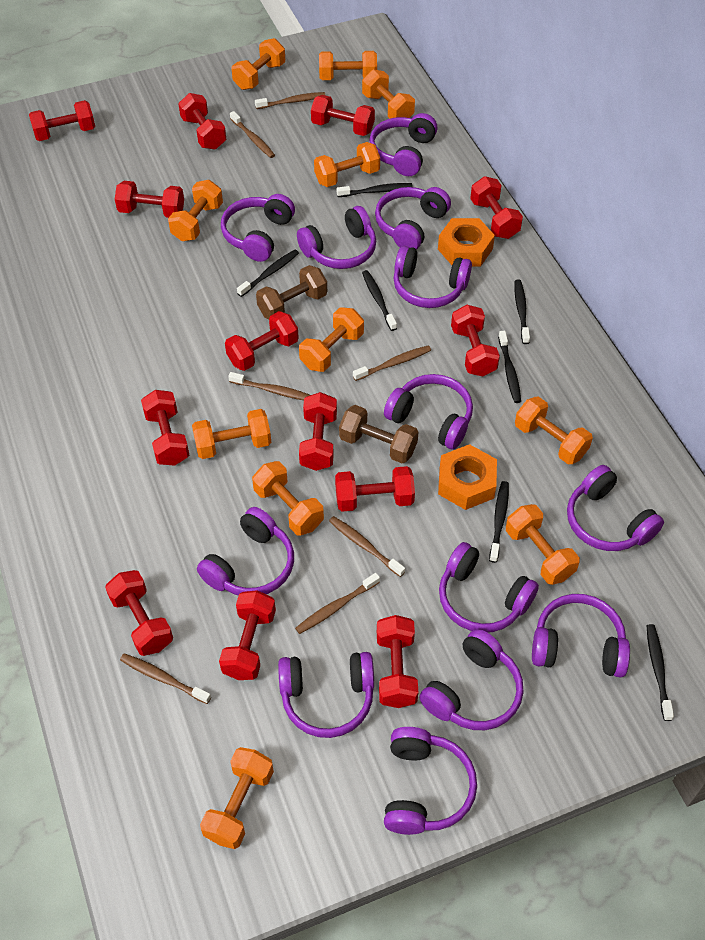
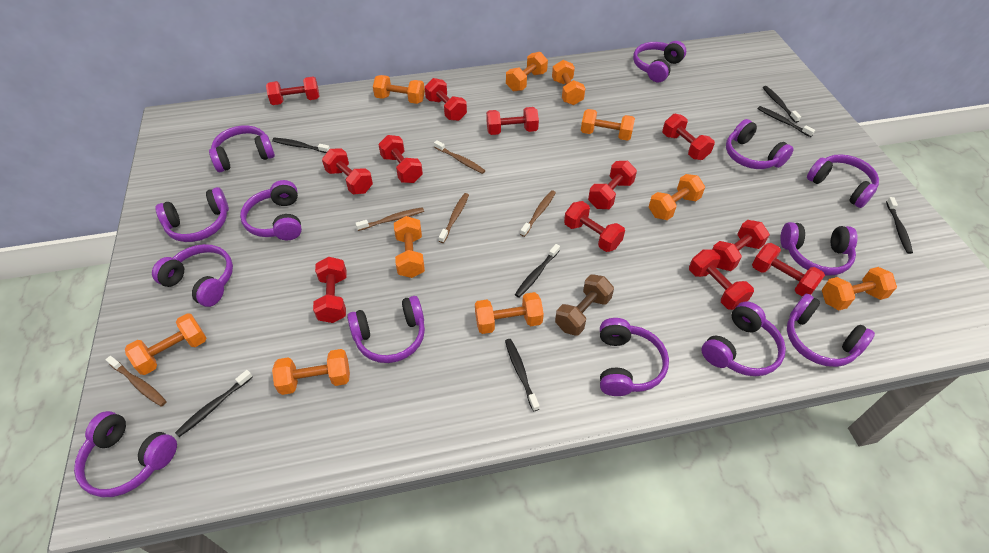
brown dumbbell: [256,265,327,319] [339,405,418,463] = 2 -> [555,274,614,336] = 1
brown toothbrush: [120,653,211,704] [228,372,310,400] [230,111,275,158] [255,92,325,109] [295,573,380,634] [329,516,405,577] [353,345,431,381] = 7 -> [105,356,167,406] [355,207,424,231] [434,140,485,174] [439,193,469,243] [520,190,556,237] = 5
orange dumbbell: [168,180,223,241] [192,409,271,459] [200,747,274,849] [232,38,285,90] [252,461,324,536] [299,307,364,372] [314,142,380,187] [319,51,377,80] [362,69,415,119] [506,504,580,585] [515,396,593,464] = 11 -> [125,313,206,375] [272,349,350,395] [373,75,425,104] [394,216,425,278] [475,292,544,334] [506,52,548,91] [552,60,586,105] [581,109,635,141] [649,174,705,220] [822,267,897,310] = 10
orange nut: [438,218,495,267] [438,444,497,510] = 2 -> none = 0
red dumbbell: [29,100,95,141] [105,570,173,656] [115,181,184,218] [141,390,189,466] [178,93,226,150] [219,590,276,680] [225,311,299,371] [299,392,337,471] [311,95,375,136] [335,466,415,512] [377,615,418,708] [451,305,500,376] [470,176,523,239] = 13 -> [266,77,320,105] [313,257,347,323] [322,149,373,194] [378,135,423,183] [425,78,467,121] [486,107,539,135] [564,201,625,252] [588,161,637,209] [662,114,715,160] [689,249,754,310] [712,220,770,271] [752,243,825,296] = 12

